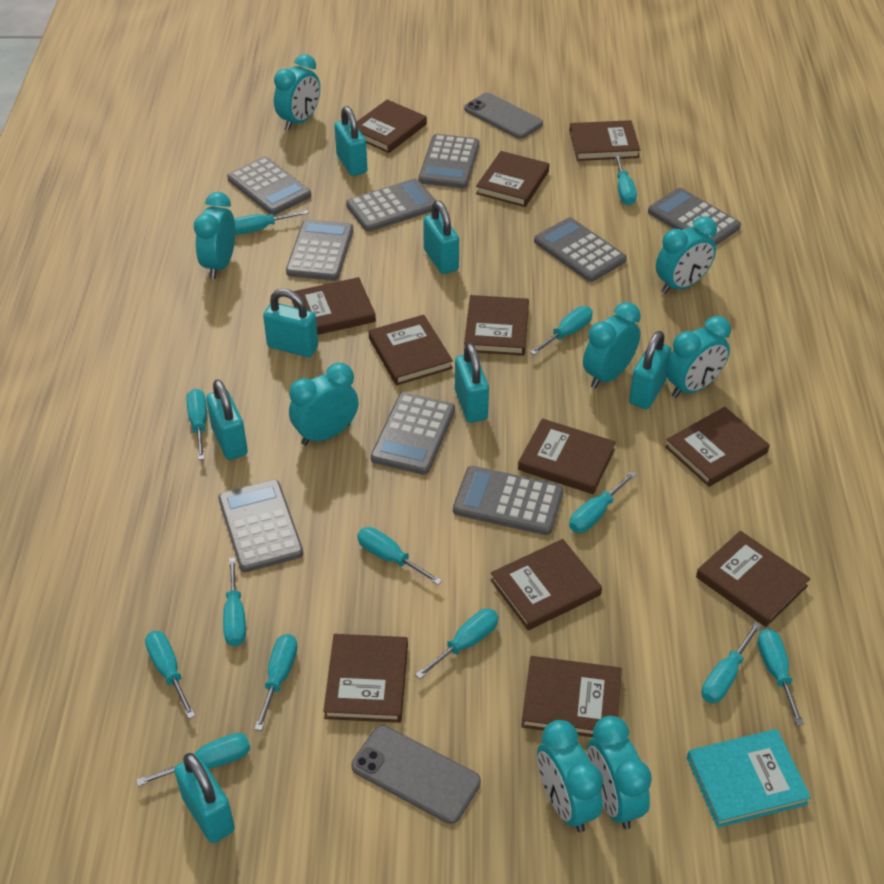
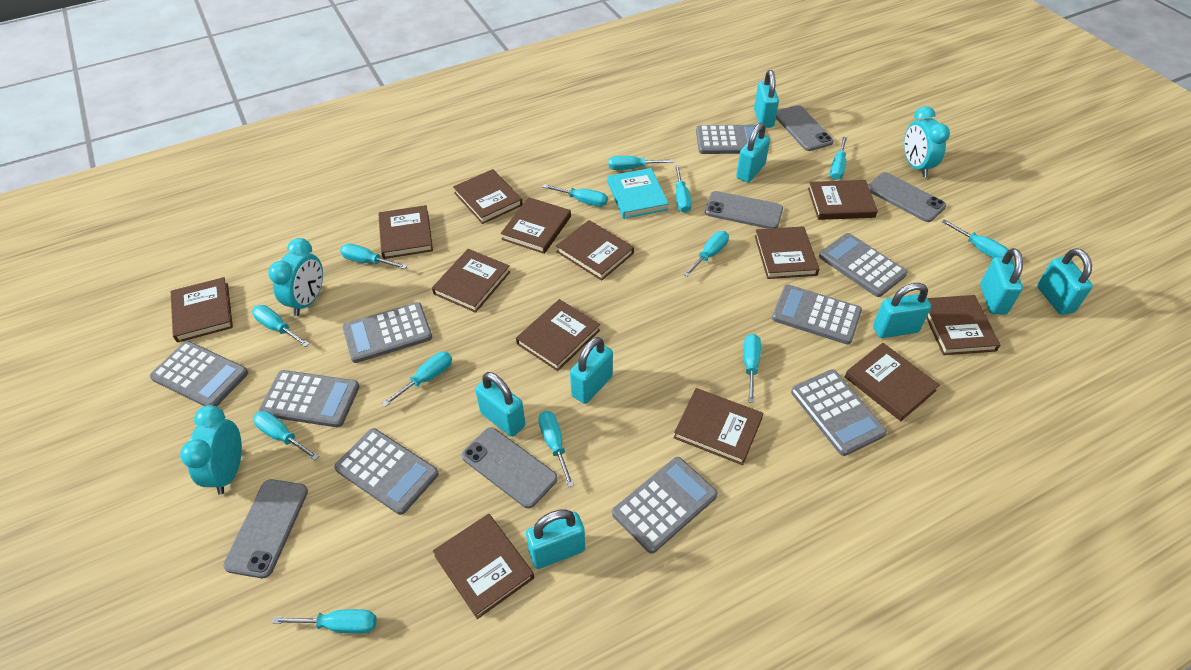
brown book: [292,277,376,335] [323,634,408,723] [357,100,427,153] [369,315,453,386] [464,295,529,356] [476,151,549,207] [491,539,602,630] [518,418,616,494] [521,656,622,737] [570,120,640,161] [665,407,769,487] [696,531,810,627] = 12 -> [171,277,233,343] [378,205,433,259] [432,249,510,313] [433,514,534,619] [453,169,523,224] [501,197,571,254] [516,299,600,371] [556,220,634,281] [674,388,763,465] [755,226,819,279] [808,180,878,220] [845,343,940,421] [926,295,1000,355] = 13
grey phone: [351,725,481,824] [464,92,543,139] = 2 -> [223,479,308,578] [462,427,557,508] [705,191,783,229] [776,105,834,151] [868,172,946,222] = 5
turquoise clock: [194,192,235,279] [274,54,320,131] [289,363,359,446] [537,720,603,832] [583,302,641,389] [587,716,652,829] [656,217,717,294] [666,316,731,398] = 8 -> [180,405,242,495] [268,238,323,316] [904,106,950,177] = 3
turquoise padlock: [174,753,235,843] [206,379,248,460] [263,289,318,357] [334,106,367,176] [423,201,459,274] [455,343,489,423] [629,331,671,409] = 7 -> [475,372,525,437] [526,509,585,569] [570,337,613,404] [736,123,770,183] [754,70,779,128] [873,283,931,338] [980,248,1023,315] [1037,248,1093,315] = 8

